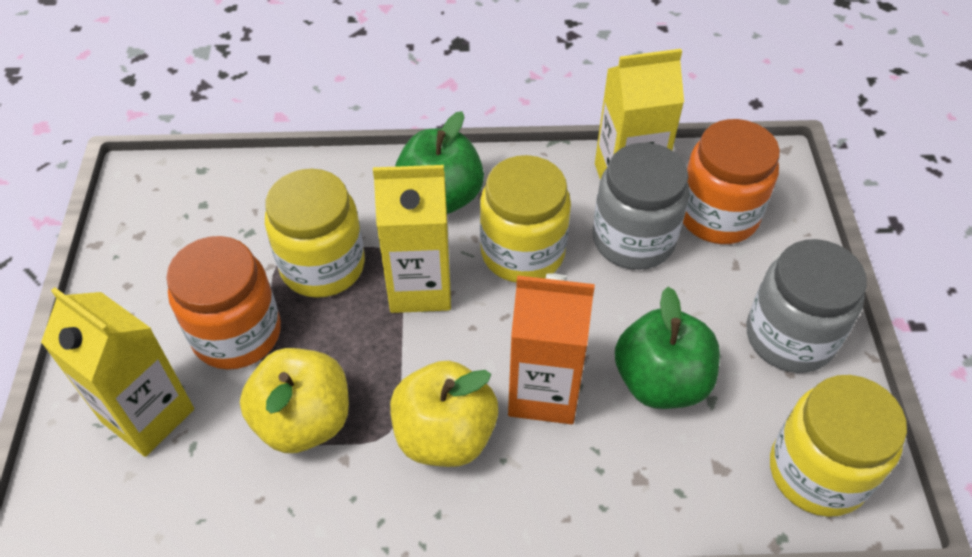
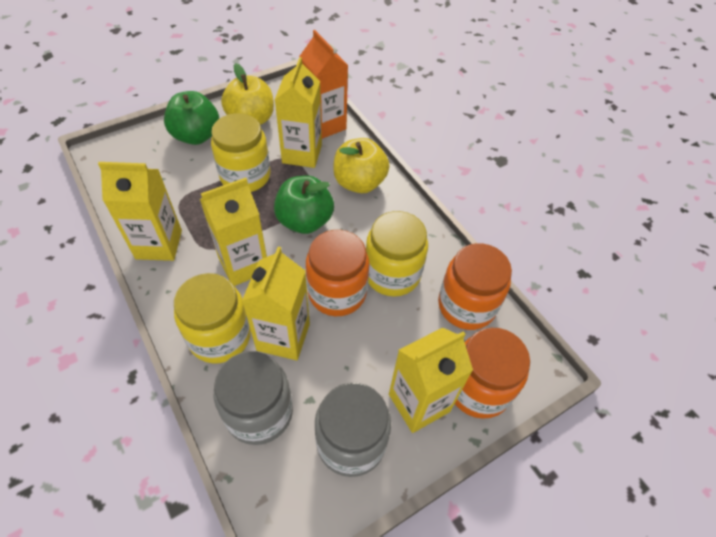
orange jar: [166,236,281,370] [683,119,780,244] = 2 -> [306,230,369,316] [438,243,512,330] [455,328,530,419] = 3
yellow carton: [41,287,194,457] [373,165,451,313] [595,49,684,180] = 3 -> [98,162,182,261] [200,178,267,286] [242,247,310,360] [275,57,322,168] [389,327,473,433] = 5

